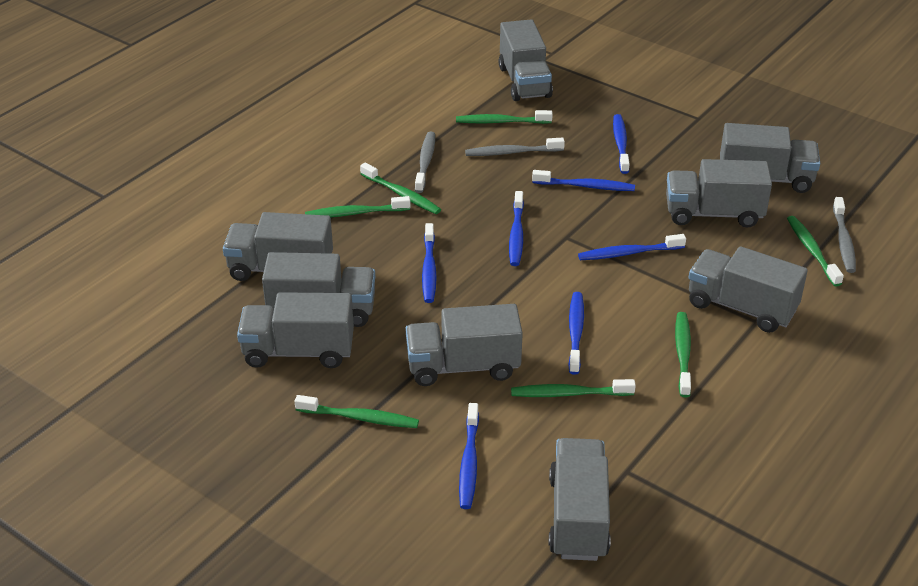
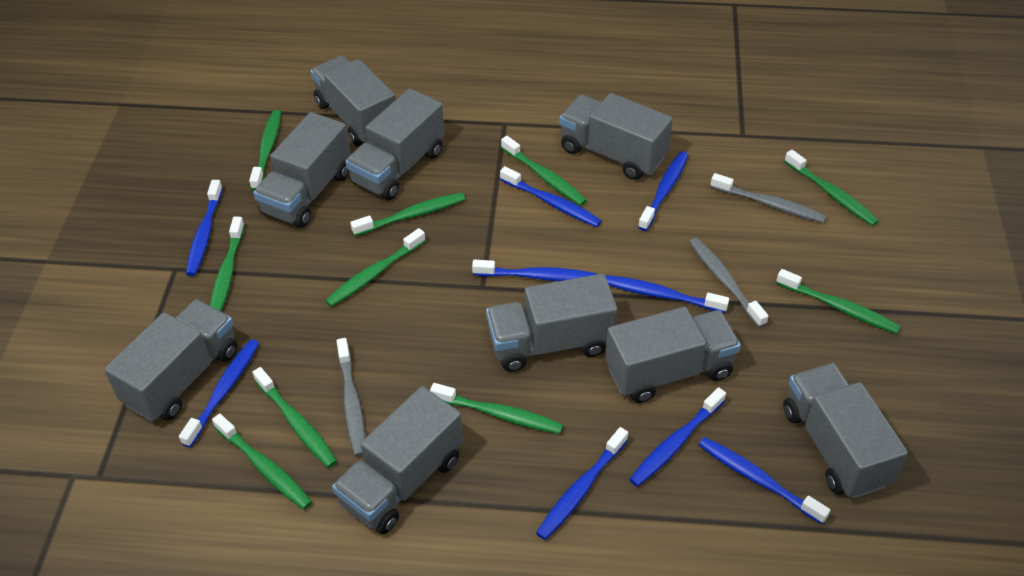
blue toothbrush: [422,223,437,303] [459,403,479,509] [509,191,524,266] [532,170,635,191] [568,292,584,375] [578,234,686,260] [613,114,630,174] = 7 -> [179,339,259,448] [186,180,223,276] [472,260,597,281] [500,166,602,227] [536,427,628,540] [605,275,729,313] [629,387,726,487] [638,151,688,231] [699,437,830,524] = 9
green toothbrush: [295,395,419,428] [305,196,411,217] [360,163,441,214] [456,110,553,124] [511,379,636,397] [675,312,691,398] [787,216,844,286] = 7 -> [210,217,245,311] [212,414,312,510] [249,110,281,191] [252,367,337,468] [325,228,425,307] [350,193,465,236] [430,383,563,434] [501,136,587,206] [776,269,900,334] [784,150,879,226] = 10

